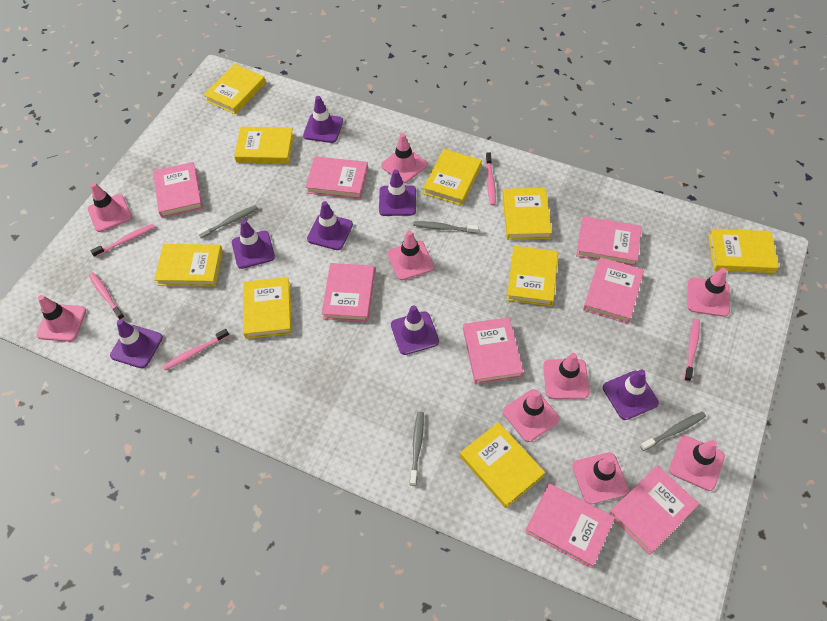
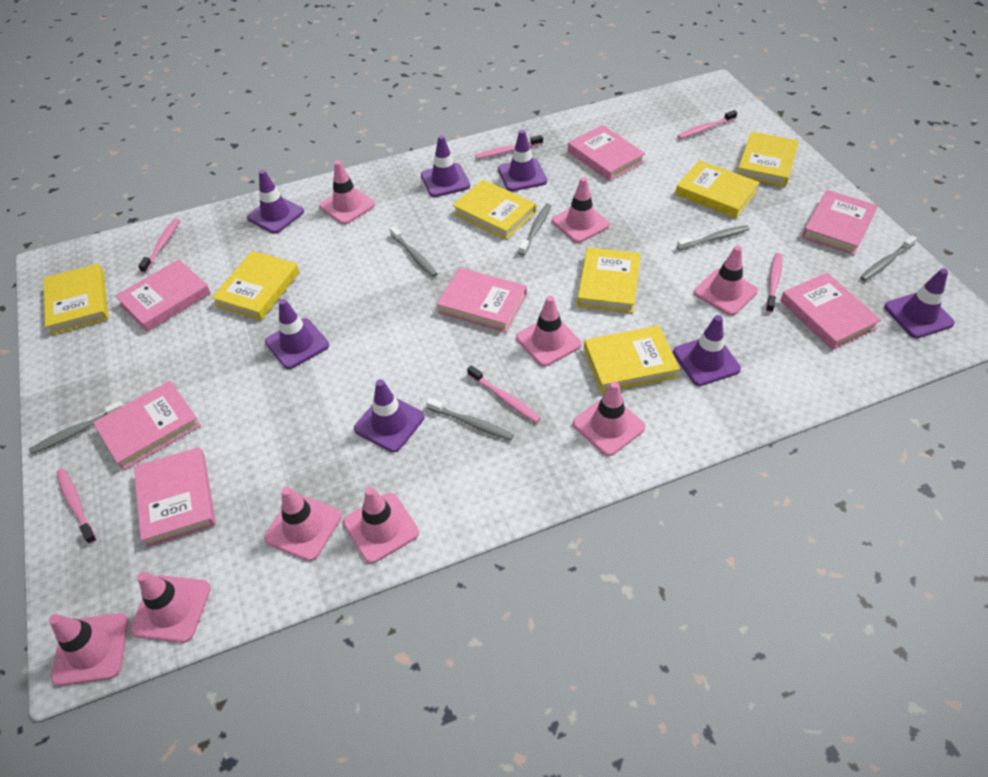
grey toothbrush: [197,205,258,238] [410,412,424,486] [413,221,479,234] [640,412,706,451] = 4 -> [29,401,123,455] [390,226,438,277] [426,398,514,441] [519,204,551,255] [677,225,750,251] [860,235,917,281] = 6
pink book: [153,162,203,218] [305,156,368,199] [321,263,375,322] [463,317,523,384] [525,483,615,568] [576,216,642,266] [583,257,644,324] [609,466,699,555] = 8 -> [93,381,201,470] [115,259,211,332] [134,447,216,547] [437,268,527,332] [568,125,645,181] [780,273,881,350] [802,190,878,255] = 7
pink toothbrush: [89,272,125,320] [91,224,155,257] [162,329,229,370] [486,152,496,205] [684,318,700,382] = 5 -> [57,469,97,544] [138,218,180,273] [467,365,541,423] [475,135,543,159] [677,110,737,139] [766,253,782,313] = 6
yellow book: [154,244,223,287] [204,64,266,114] [234,127,294,163] [243,277,292,339] [423,149,482,206] [460,422,545,508] [503,188,552,240] [507,246,558,306] [708,229,779,273] = 9 -> [44,264,108,335] [212,251,299,320] [453,180,536,240] [577,247,641,313] [584,326,680,393] [675,160,760,218] [737,131,799,187] = 7

